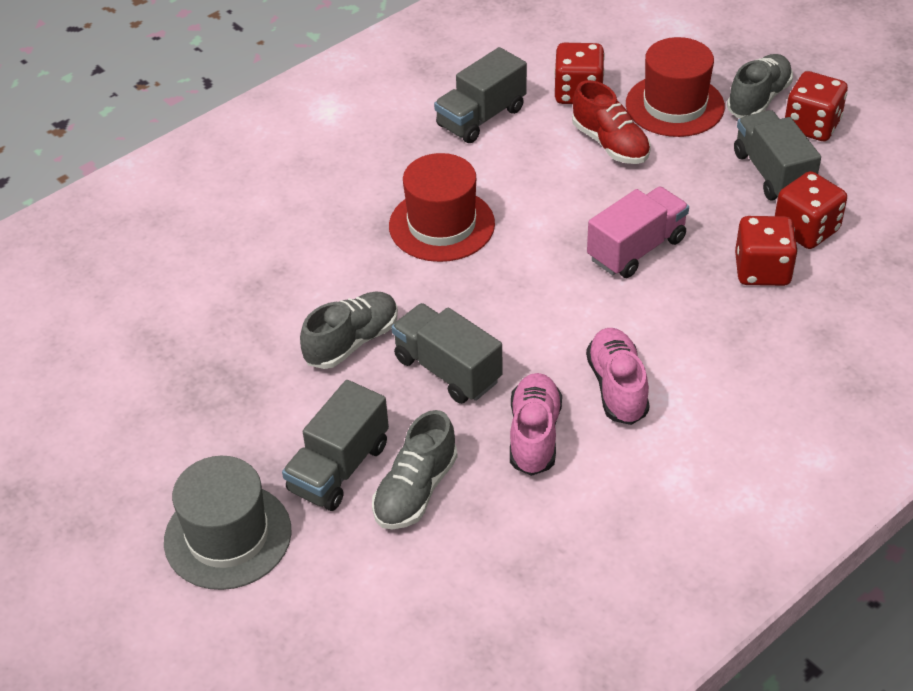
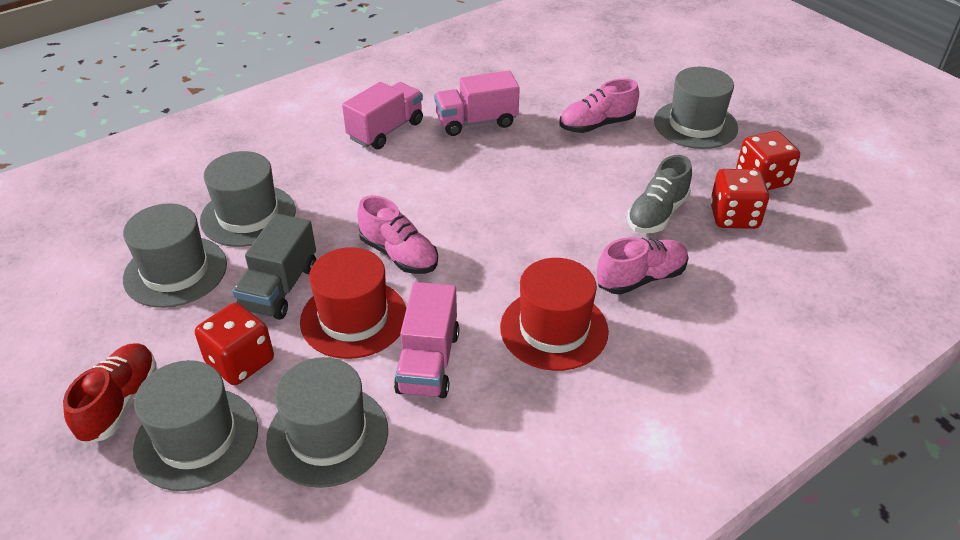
grey hat: [164,456,292,590] = 1 -> [123,203,227,308] [133,360,258,491] [200,151,296,247] [266,357,388,488] [654,67,738,149] = 5
grey shoe: [300,292,398,369] [372,410,458,530] [727,54,793,118] = 3 -> [627,155,692,233] = 1
grey truck: [282,380,389,511] [392,303,503,404] [434,47,527,143] [734,110,821,201] = 4 -> [232,214,316,320] = 1
pink shoe: [510,373,562,476] [586,328,650,425] = 2 -> [357,195,438,274] [559,79,639,133] [597,237,689,295] = 3
pink truck: [587,187,689,278] = 1 -> [342,82,423,149] [394,282,459,398] [434,70,520,136] = 3
red dice: [554,43,605,104] [735,216,798,286] [775,171,847,249] [785,71,848,141] = 4 -> [195,303,274,385] [710,169,769,229] [736,131,800,190] = 3

